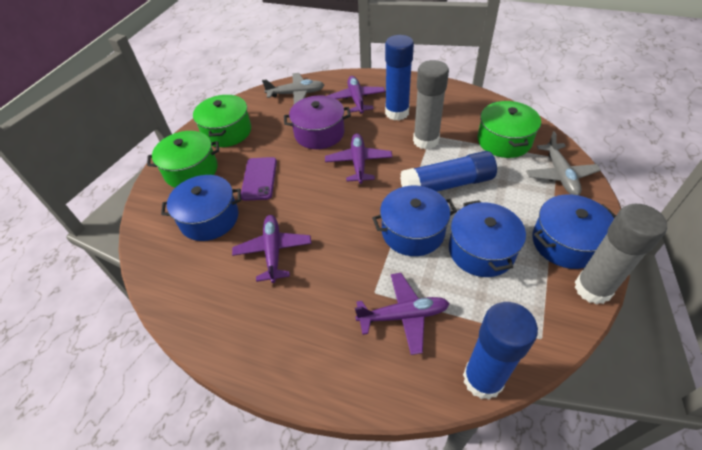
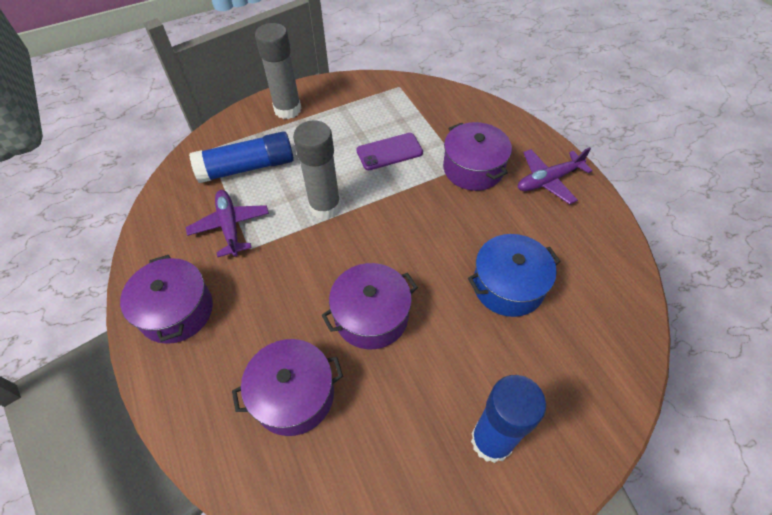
blue glue stick: [385,35,414,120] [400,151,497,192] [463,302,538,400] = 3 -> [189,131,294,183] [471,375,546,463] = 2
blue pot: [161,175,241,241] [372,186,457,256] [449,200,526,277] [532,194,616,269] = 4 -> [468,234,561,317] = 1
green pot: [147,131,219,188] [193,95,251,147] [478,101,541,158] = 3 -> none = 0
grey plane: [262,73,324,104] [526,131,601,195] = 2 -> none = 0
purple plane: [232,215,312,283] [325,133,392,184] [327,76,385,114] [355,273,449,355] = 4 -> [186,190,269,257] [518,147,593,204] = 2
purple pot: [284,95,351,149] = 1 -> [120,255,213,344] [232,339,343,436] [321,263,418,349] [443,122,512,191] = 4

